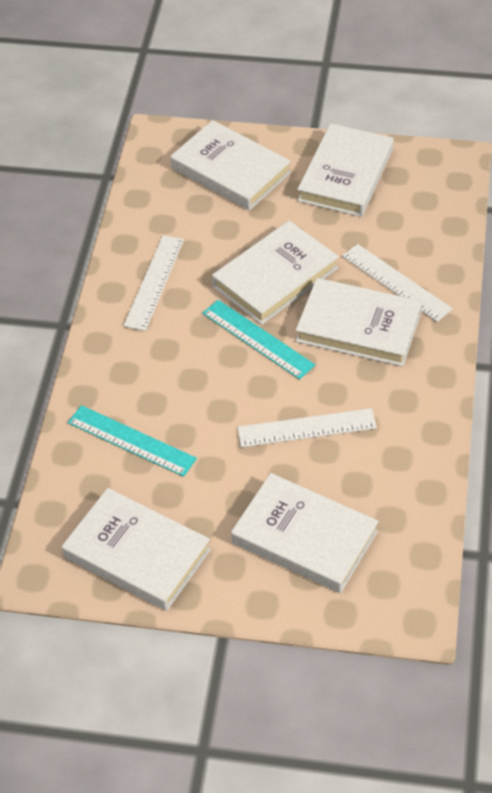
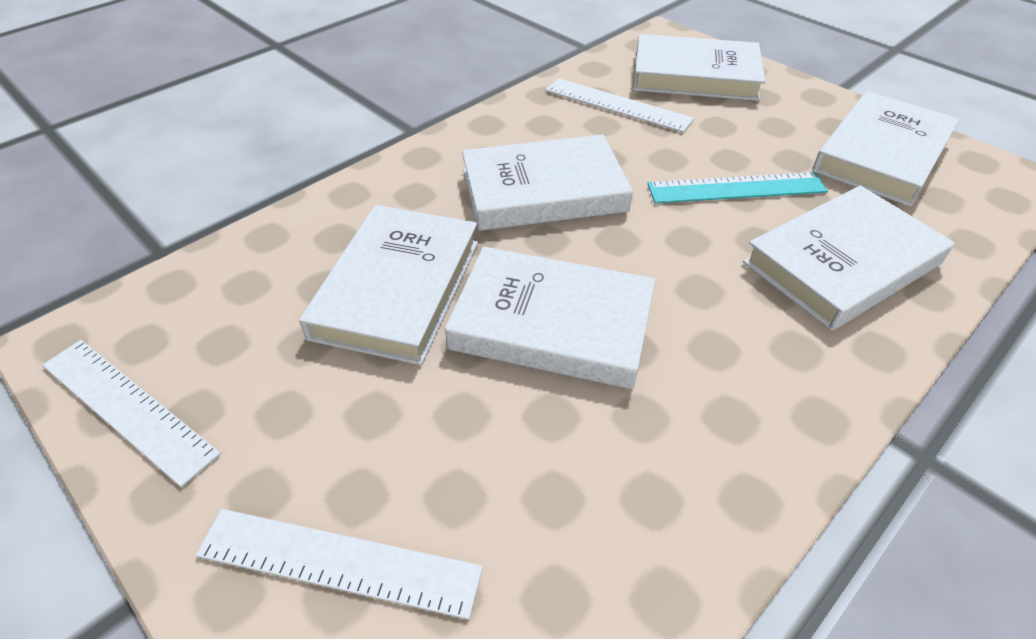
turquoise ruler: [68,405,197,477] [202,300,315,379] = 2 -> [647,172,828,203] = 1

